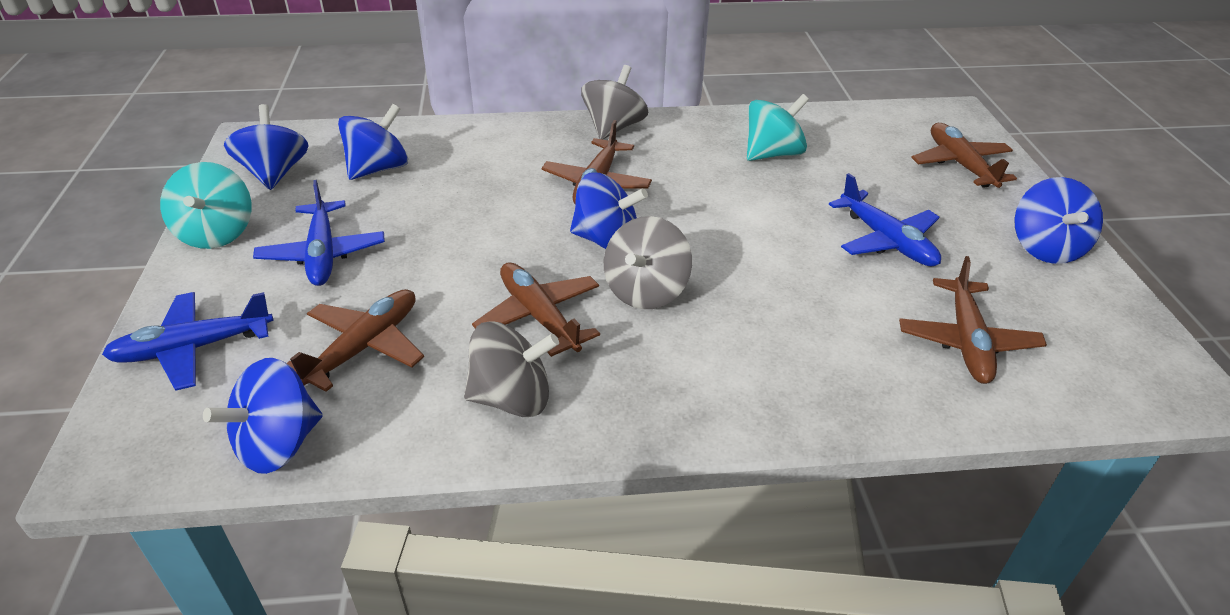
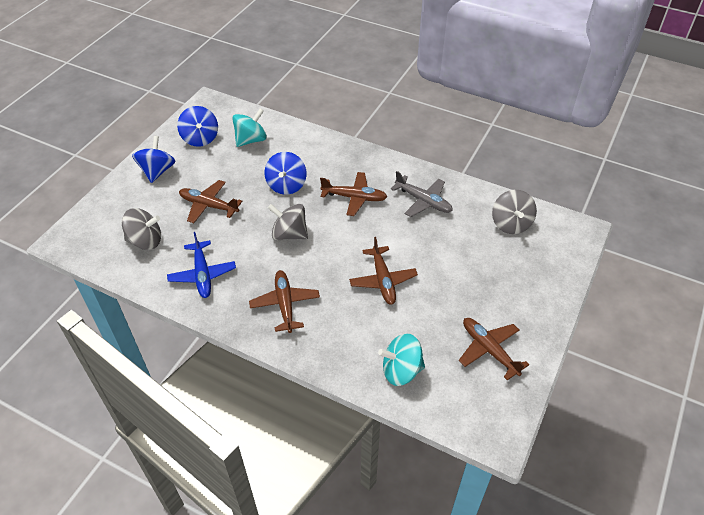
blue plane: [102,292,274,391] [253,180,385,286] [829,173,941,267] = 3 -> [167,232,236,298] = 1
blue spinning top: [203,358,323,474] [224,104,309,190] [338,104,408,180] [570,172,648,249] [1014,177,1103,264] = 5 -> [132,136,175,183] [177,106,218,147] [264,152,307,195] = 3
grey plane: none = 0 -> [391,171,453,217] = 1

